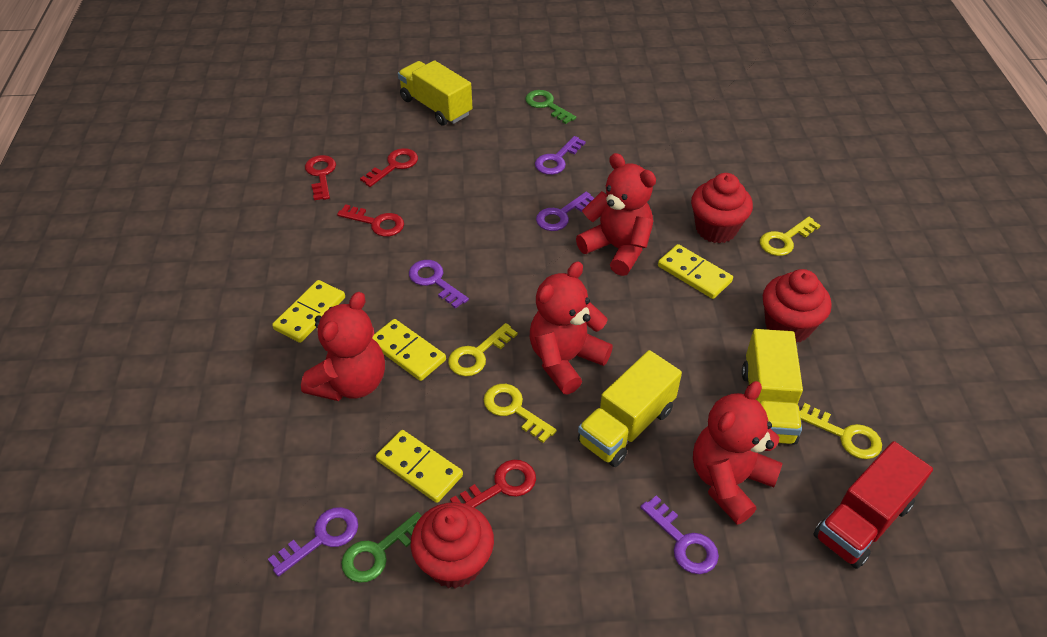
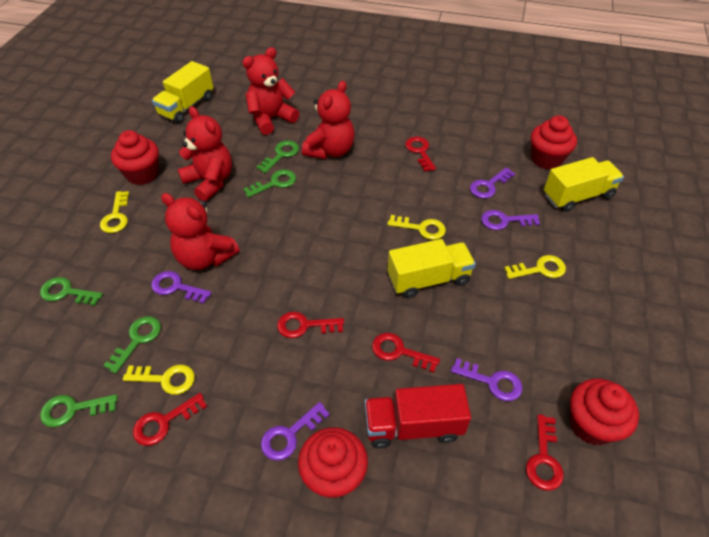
green key: [341,512,422,583] [525,90,576,124] = 2 -> [40,277,103,306] [40,394,118,427] [103,316,161,373] [243,170,296,198] [257,141,299,173] = 5
red cupcake: [411,502,494,589] [691,173,753,243] [763,269,832,343] = 3 -> [111,130,159,185] [298,427,368,499] [531,115,577,170] [570,378,639,446] = 4
red key: [305,155,336,200] [337,204,404,237] [360,148,418,187] [450,460,536,508] = 4 -> [133,393,207,446] [277,312,344,338] [372,333,440,372] [405,136,436,172] [526,414,564,491] = 5
yellow domino: [272,280,345,343] [372,319,446,381] [376,430,463,503] [658,244,733,299] = 4 -> none = 0

